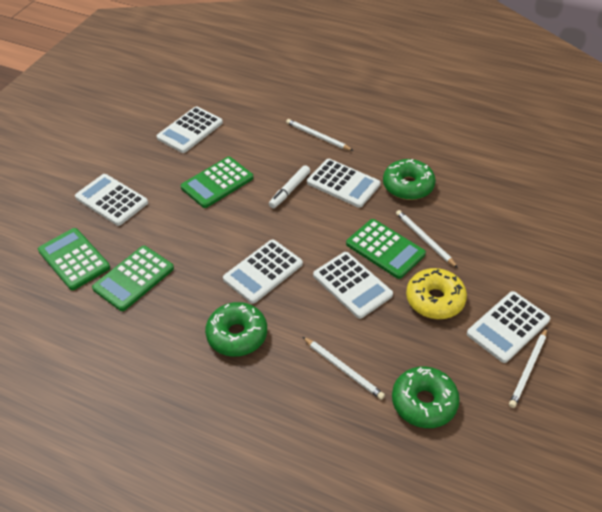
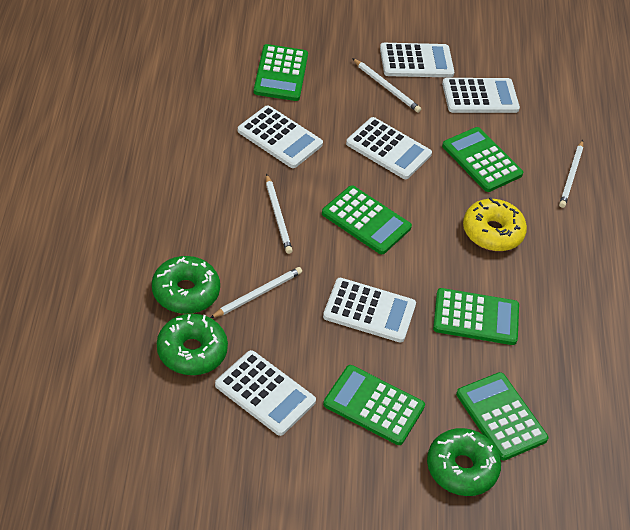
green calculator: [38,228,110,290] [92,246,174,311] [181,157,253,208] [346,219,426,279] = 4 -> [254,44,308,101] [322,185,412,254] [323,365,425,445] [433,288,519,345] [442,127,523,192] [456,372,548,461] = 6
white marker: [269,165,310,208] = 1 -> none = 0

